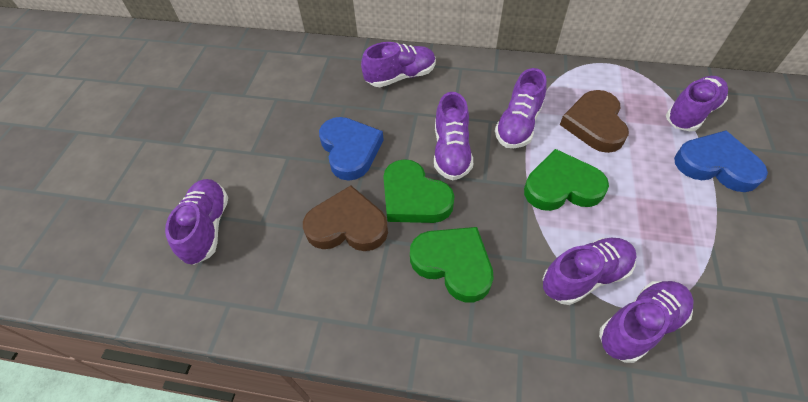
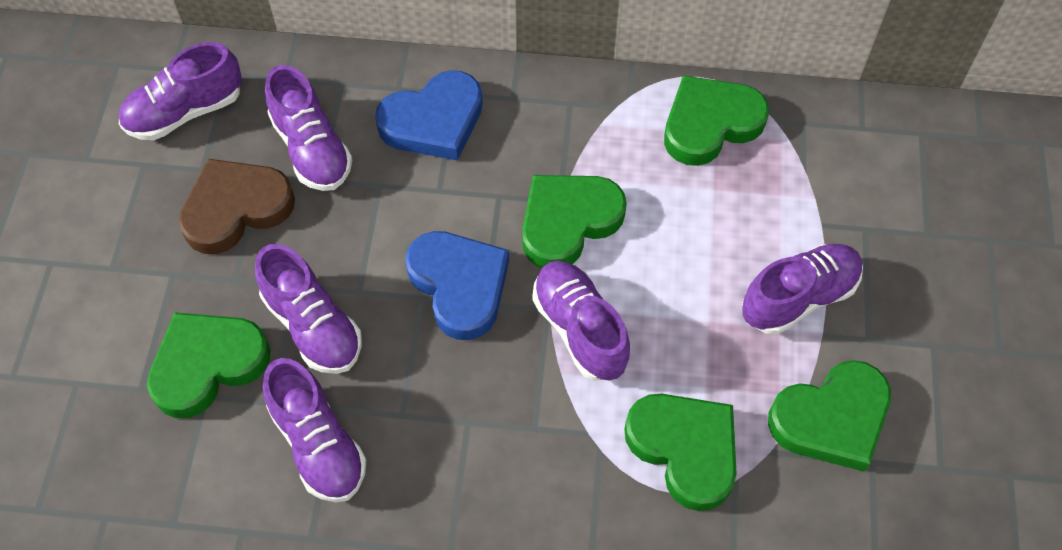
brown heart: [303,186,388,251] [560,90,629,153] = 2 -> [179,159,295,254] = 1
green heart: [383,159,455,223] [410,227,494,302] [524,149,609,211] = 3 -> [147,312,271,418] [522,175,627,268] [624,393,737,511] [664,75,769,166] [768,360,891,472] = 5
purple shoe: [165,179,228,265] [361,42,436,87] [434,92,473,180] [495,68,547,148] [543,238,636,305] [599,281,694,363] [666,76,728,131] = 7 -> [119,42,242,141] [255,244,362,374] [263,358,367,502] [265,65,353,191] [532,261,630,381] [742,244,863,335] = 6

